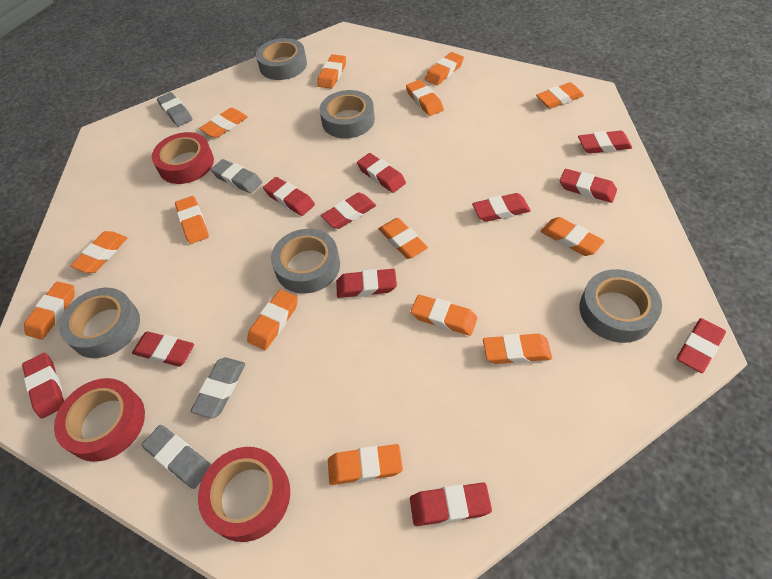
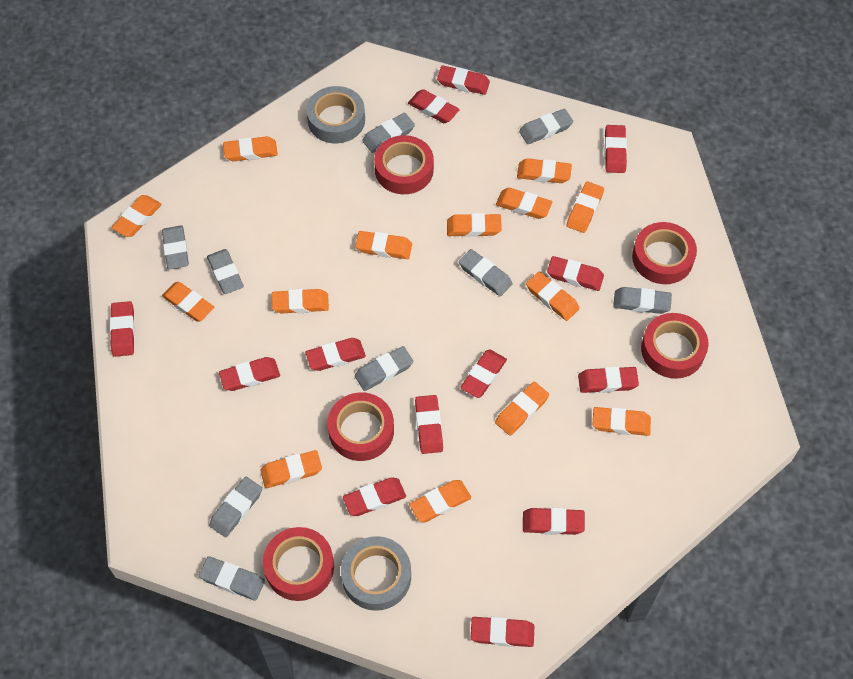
grey eraser: [142,425,211,489] [157,92,192,127] [191,358,245,418] [211,159,262,194] = 4 -> [162,226,189,270] [199,556,265,601] [207,249,244,294] [209,477,262,537] [355,346,413,391] [362,113,415,153] [459,249,513,296] [519,109,573,144] [613,287,672,314] = 9
grey tape: [59,288,140,358] [256,38,307,80] [271,229,340,294] [319,90,375,138] [579,269,662,343] = 5 -> [306,86,365,143] [341,536,411,611] = 2
red eraser: [22,353,64,419] [132,331,194,367] [263,177,315,216] [321,192,376,229] [336,269,397,298] [357,153,406,193] [410,483,492,526] [472,193,531,222] [560,169,617,203] [578,130,632,154] [677,318,726,373] = 11 -> [110,301,135,357] [219,357,280,391] [305,338,366,371] [343,477,406,516] [408,89,460,123] [415,395,443,454] [437,65,490,95] [460,349,507,398] [471,617,534,647] [523,508,585,535] [547,256,604,291] [578,366,639,393] [604,125,627,173] = 13
red tape: [54,378,145,462] [152,132,214,184] [198,447,290,542] = 3 -> [263,527,334,601] [327,392,394,461] [374,135,434,194] [632,222,697,284] [641,313,708,379] = 5

